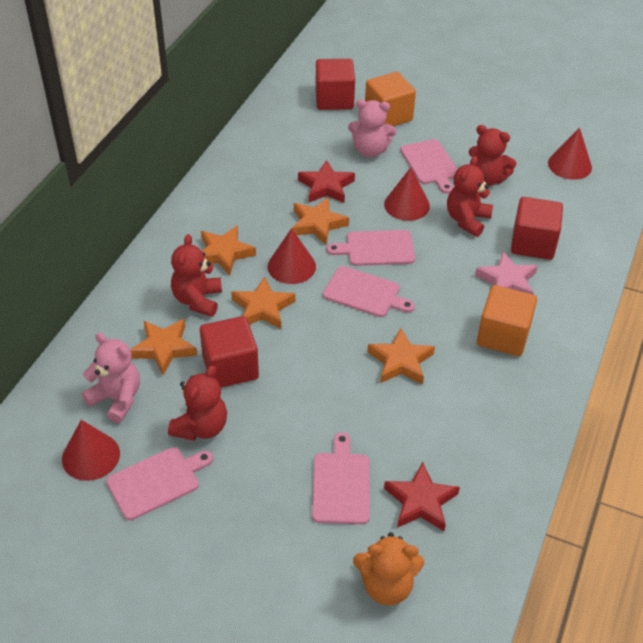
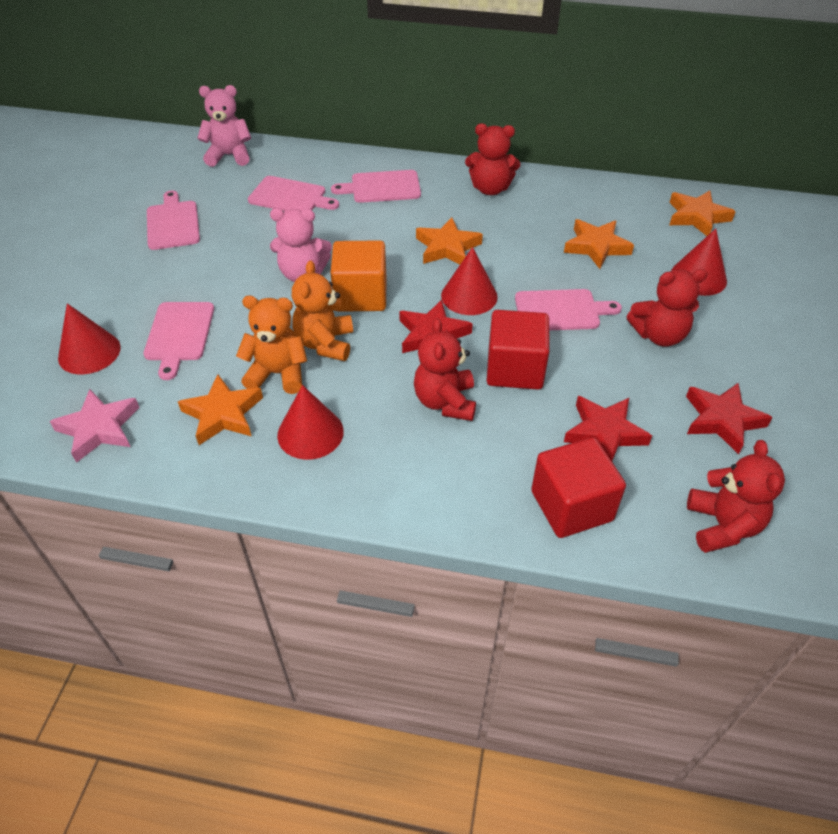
orange cube: [365,72,416,126] [477,285,537,356] = 2 -> [331,240,387,312] = 1
orange star: [130,319,197,375] [201,225,256,275] [231,277,295,329] [292,197,349,245] [368,328,435,385] = 5 -> [178,374,263,445] [416,217,483,265] [564,219,634,269] [669,190,736,236] = 4
orange teddy bear: [353,532,424,606] = 1 -> [236,295,307,394] [292,260,353,361] = 2
red cube: [200,316,259,388] [315,59,355,110] [511,197,563,260] = 3 -> [487,310,550,390] [531,437,626,538] = 2
red star: [298,160,355,203] [384,462,460,531] = 2 -> [399,300,473,353] [564,396,652,461] [686,383,773,454] = 3

